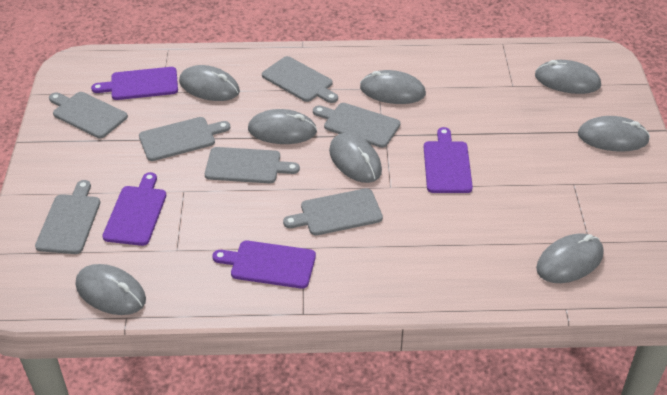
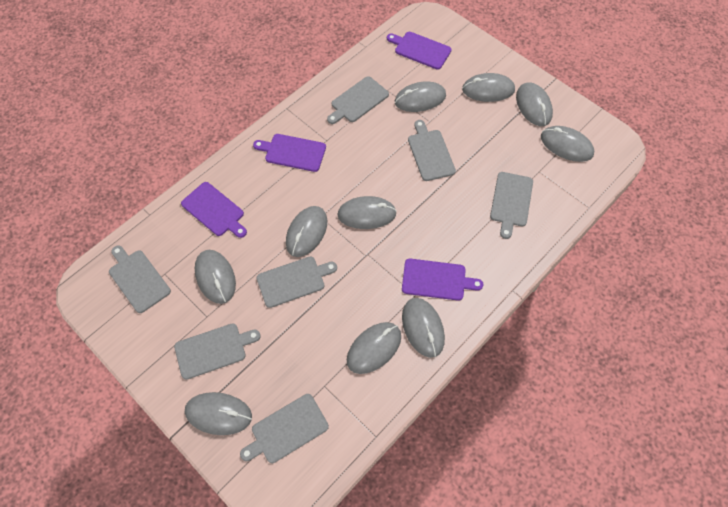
grey mouse: [76,264,146,315] [179,65,240,101] [248,109,317,144] [329,133,382,183] [360,70,426,104] [535,60,601,94] [536,233,604,283] [578,116,650,152] = 8 -> [185,392,252,435] [195,250,236,304] [286,206,327,257] [337,196,397,229] [347,322,401,374] [395,81,446,112] [402,298,445,358] [462,73,515,102] [516,82,553,126] [541,126,594,162] = 10

